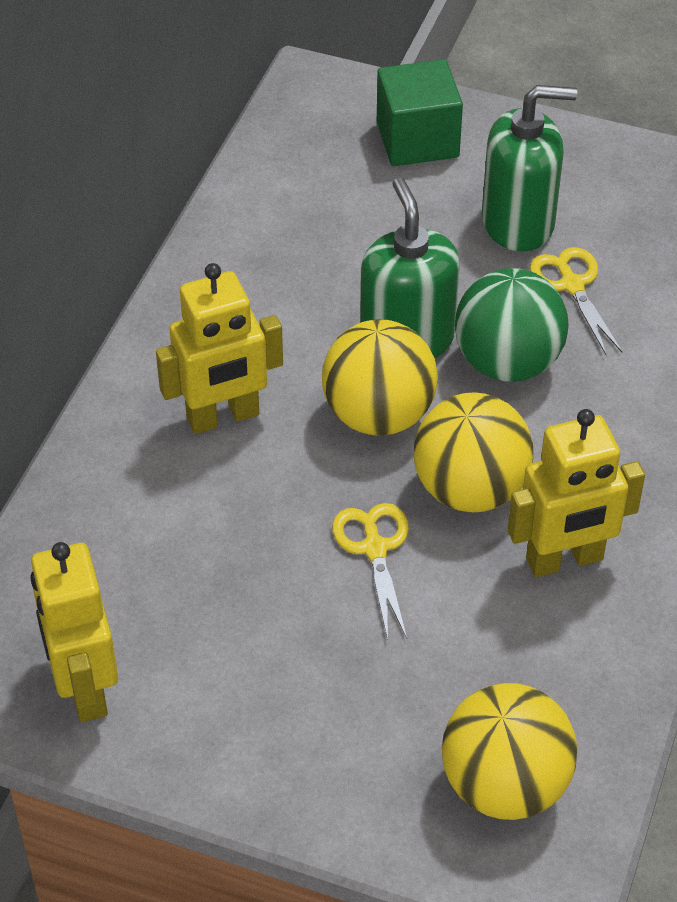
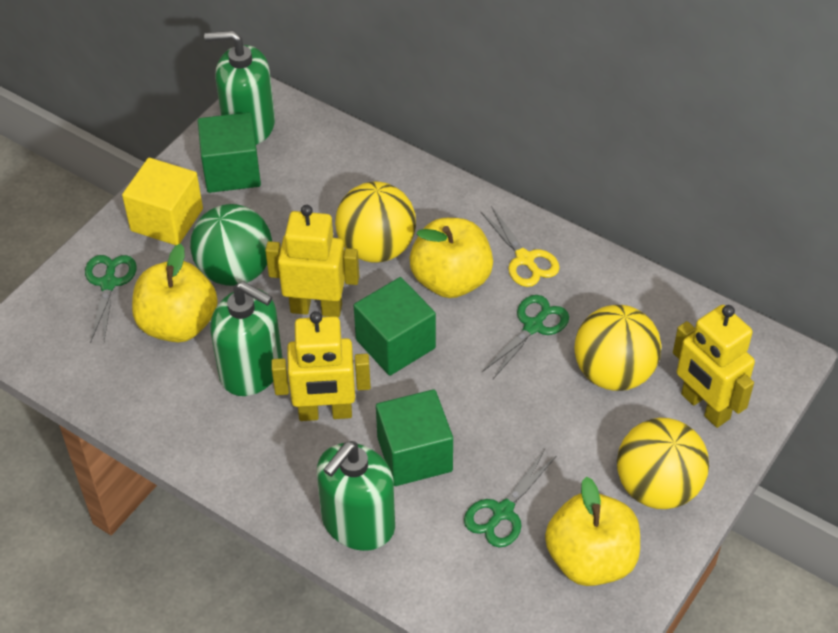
green cube: [377,59,463,166] = 1 -> [198,112,261,193] [354,277,436,376] [376,389,453,486] = 3
green scissors: none = 0 -> [85,255,137,343] [464,450,556,547] [482,295,569,379] = 3
green soap dispenser: [360,177,460,358] [482,85,577,252] = 2 -> [204,30,275,145] [210,281,282,396] [317,441,395,551] = 3
yellow apple: none = 0 -> [132,244,218,342] [410,218,493,298] [545,477,640,586] = 3
yellow cube: none = 0 -> [122,158,203,245] = 1
yellow scissors: [332,503,409,640] [530,247,622,355] = 2 -> [481,206,560,287] = 1

